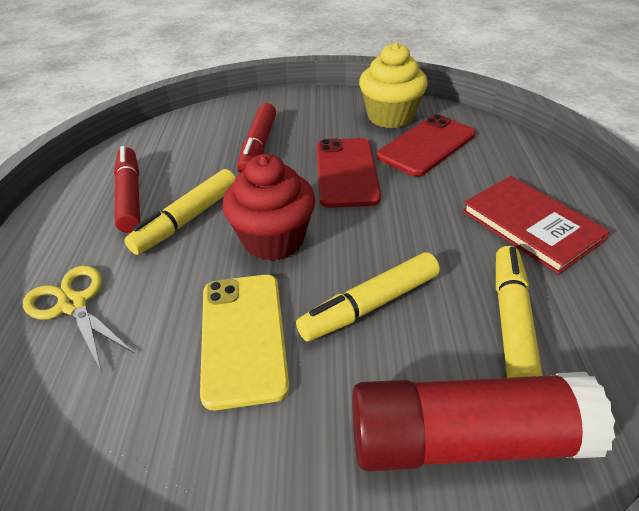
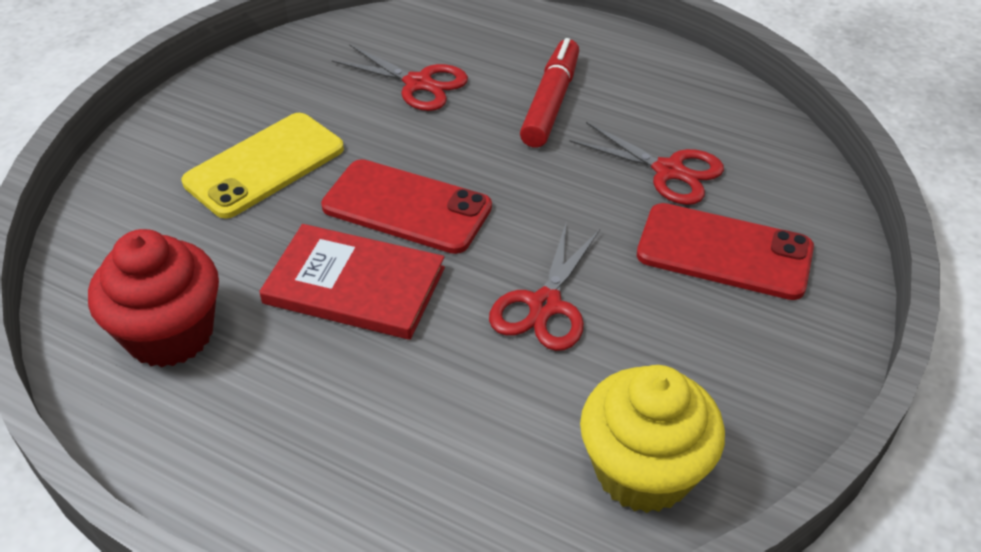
red glue stick: [352,372,616,472] = 1 -> none = 0
red marker: [114,146,140,233] [237,103,276,173] = 2 -> [520,38,579,148] = 1
red scissors: none = 0 -> [332,44,468,111] [489,224,600,351] [570,122,724,205] = 3
yellow marker: [124,169,236,255] [296,252,440,342] [496,246,543,378] = 3 -> none = 0
yellow scissors: [23,265,134,372] = 1 -> none = 0

